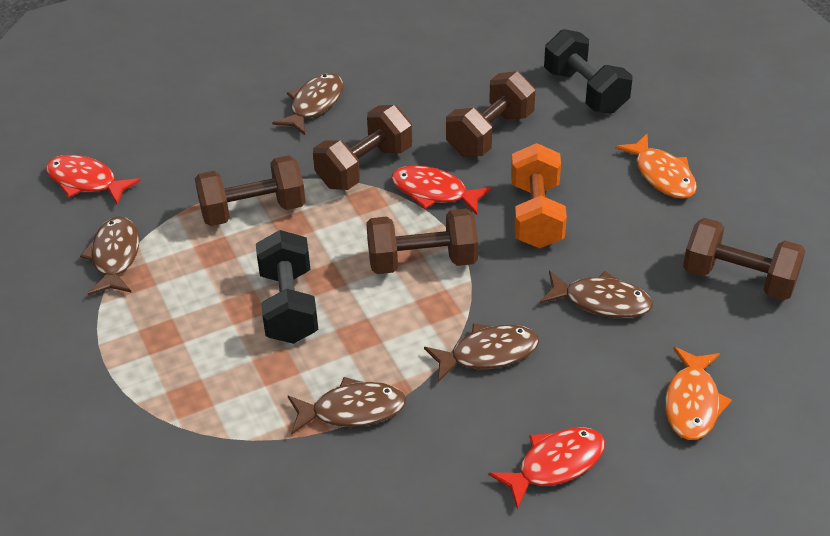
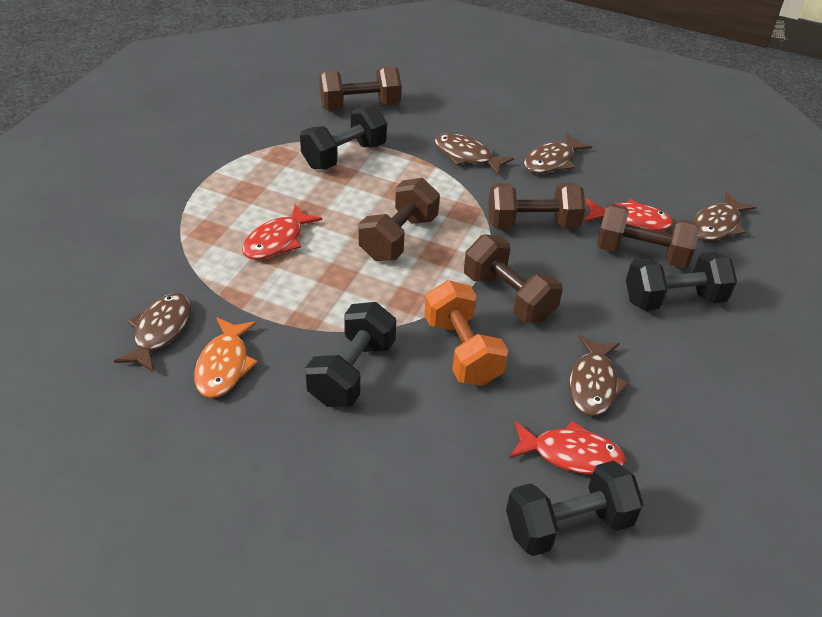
black dumbbell: [256,230,318,344] [544,29,633,114] = 2 -> [300,105,387,169] [305,302,396,407] [506,461,644,556] [626,252,737,311] = 4
orange fish: [615,134,697,199] [665,347,732,440] = 2 -> [194,317,258,398] = 1

